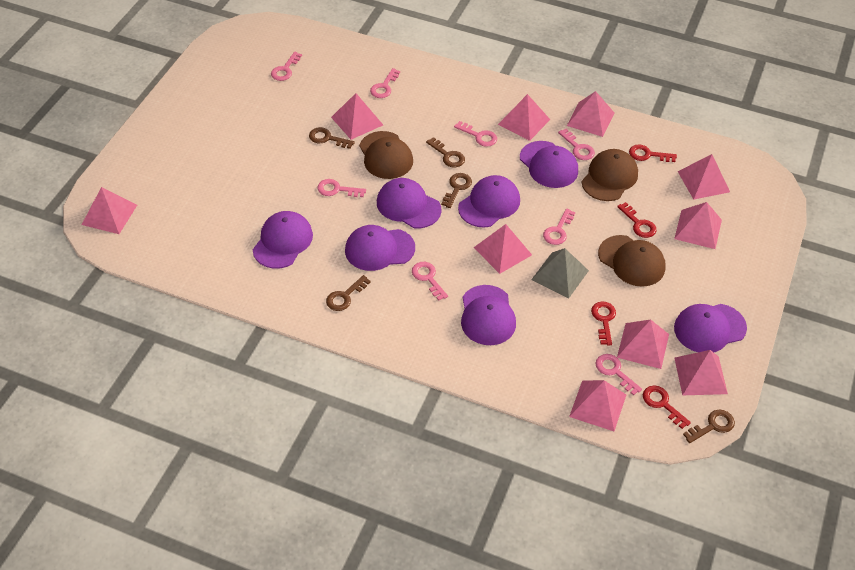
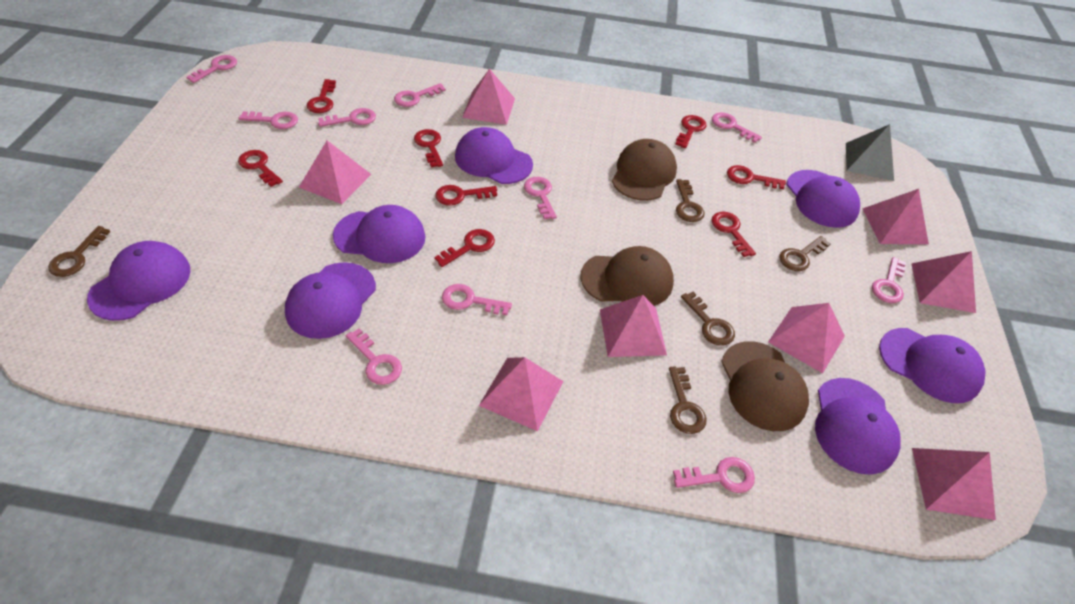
pink key: [271,52,302,81] [317,179,366,197] [370,68,400,98] [412,262,448,301] [454,121,497,147] [543,209,575,245] [558,129,595,160] [596,354,642,396] = 8 -> [187,55,237,83] [239,111,298,129] [318,108,376,127] [346,328,402,385] [394,83,446,107] [442,284,512,315] [524,177,557,220] [673,457,755,493] [712,113,762,143] [872,257,906,303] = 10
pink pyramid: [82,187,137,234] [331,93,383,140] [474,224,532,274] [498,94,550,141] [567,91,614,137] [569,380,626,431] [617,320,669,369] [674,202,722,249] [674,350,728,395] [678,154,730,200] = 10 -> [299,140,371,204] [462,69,515,125] [479,357,564,431] [600,295,667,357] [768,303,845,373] [862,189,929,244] [912,251,976,313] [912,448,996,520] = 8
red key: [591,301,616,345] [617,202,656,238] [629,144,677,162] [643,386,691,429] = 4 -> [238,150,283,187] [307,79,336,113] [414,129,443,168] [434,229,495,267] [436,185,497,206] [675,115,707,148] [711,212,756,257] [727,165,786,189] = 8

